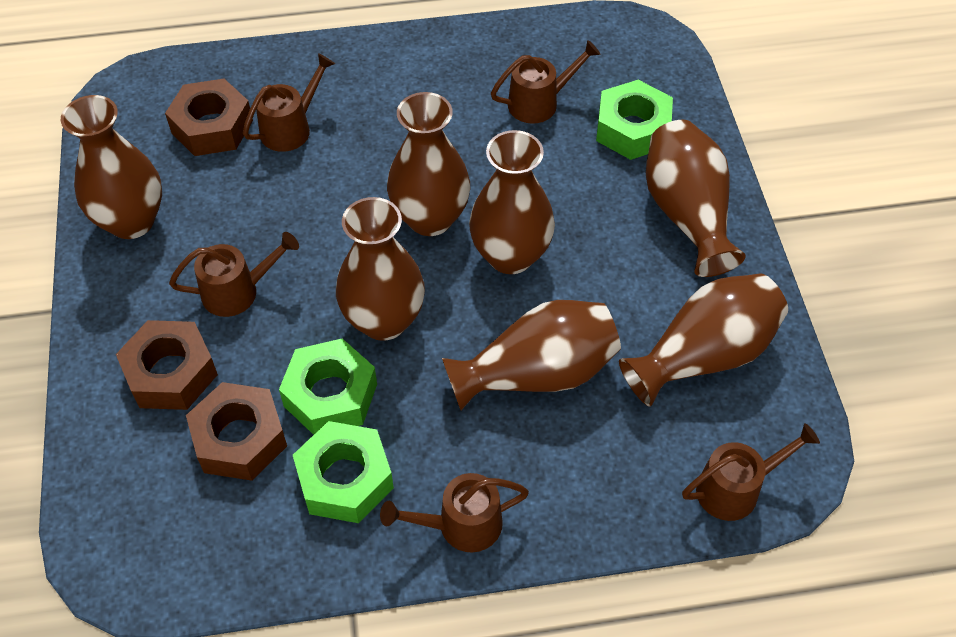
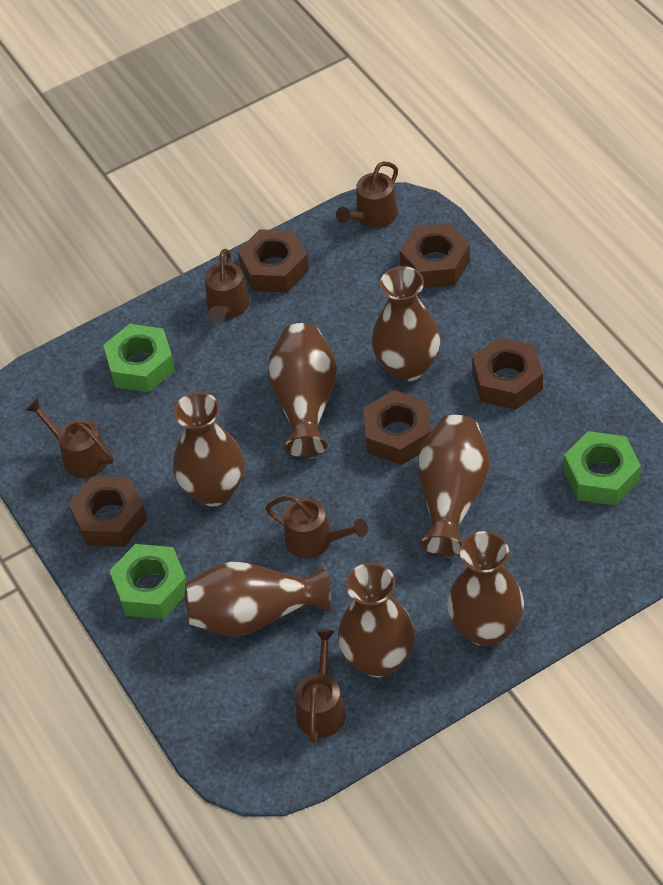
brown nut: [116,320,218,410] [165,79,253,156] [186,382,287,481] = 3 -> [68,476,147,547] [238,229,309,293] [363,390,431,465] [399,223,470,288] [472,337,543,410] = 5

